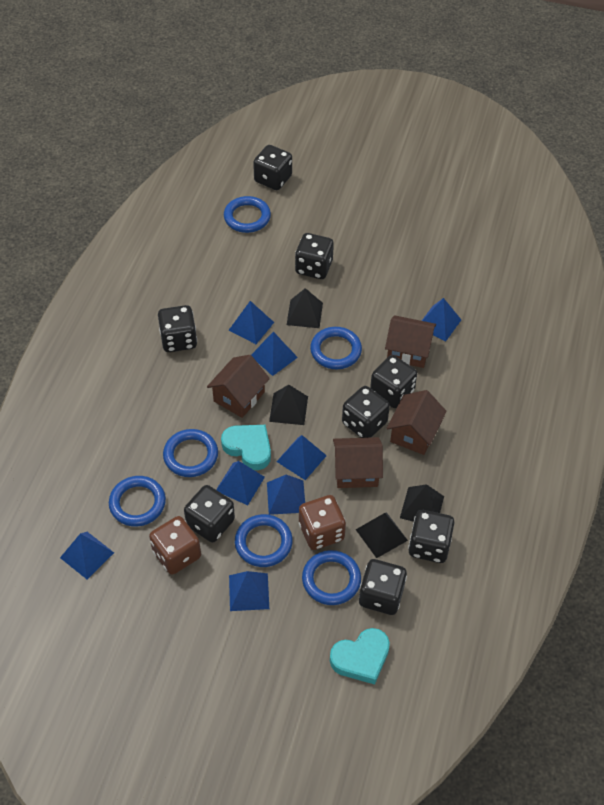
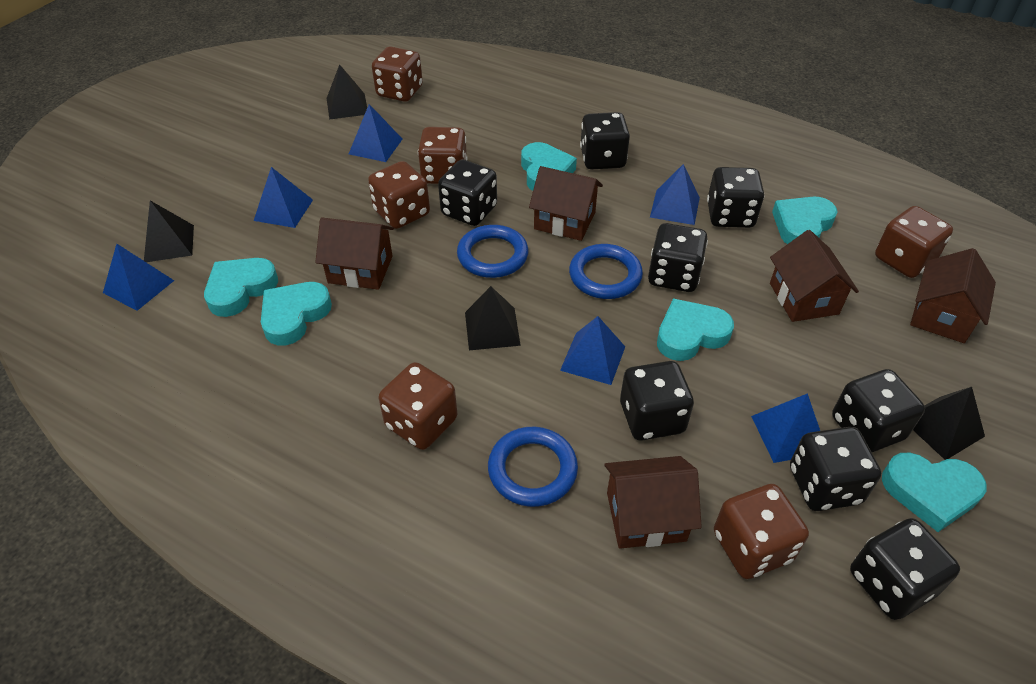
blue pyramid: [60,532,114,580] [216,461,265,505] [228,301,274,344] [229,571,269,611] [251,332,298,376] [267,475,305,515] [277,435,327,480] [422,298,461,342] = 8 -> [103,244,174,311] [254,167,313,228] [349,104,402,162] [560,316,625,385] [650,164,700,225] [751,393,820,463] = 6
blue ring: [109,476,166,527] [163,429,218,477] [224,196,271,233] [235,514,293,567] [302,550,361,605] [310,327,362,369] = 6 -> [457,225,529,278] [488,427,578,507] [569,244,643,299] = 3
brown dice: [149,516,201,575] [299,495,346,550] = 2 -> [368,161,430,229] [372,46,423,102] [379,362,457,450] [418,127,467,184] [714,484,809,579] [875,206,953,278] = 6
brown house: [207,355,270,418] [333,437,383,488] [385,315,436,368] [386,390,447,455] = 4 -> [315,218,394,290] [529,166,603,241] [604,456,702,549] [770,230,859,322] [910,248,996,343] = 5
turquoise heart: [221,425,271,470] [330,628,390,685] = 2 -> [204,258,278,317] [261,282,332,345] [521,142,577,191] [657,298,734,361] [772,196,838,244] [882,452,987,532] = 6

